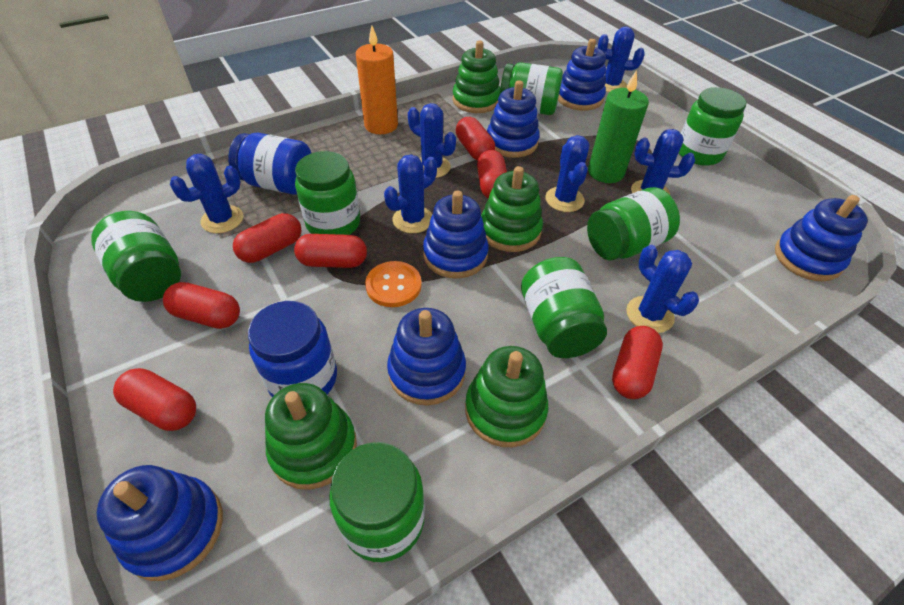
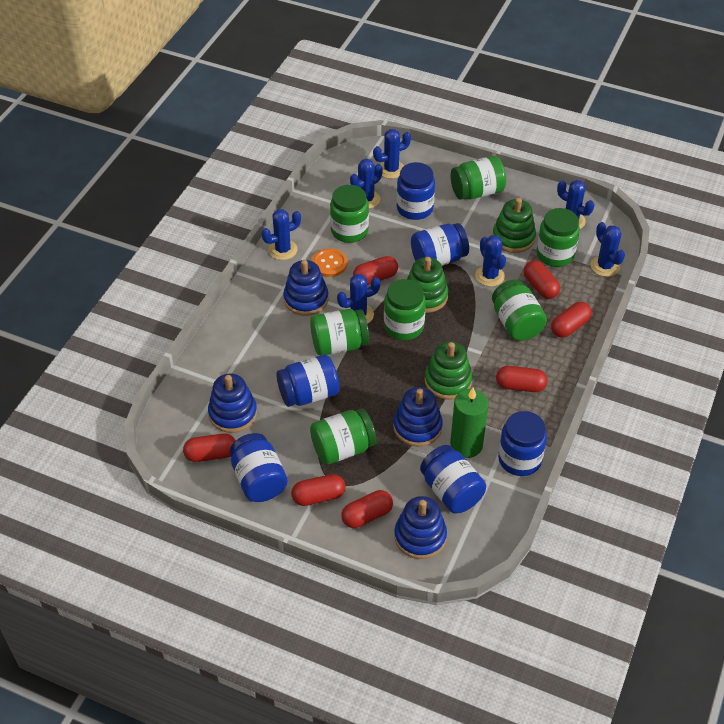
blue jar: [228,133,311,194] [248,301,337,397] = 2 -> [230,433,288,502] [276,354,340,407] [397,162,435,220] [411,223,469,266] [420,445,486,513] [498,411,547,476] = 6
blue stacking toy: [96,465,223,581] [387,308,466,406] [423,190,489,278] [487,80,540,158] [558,39,606,111] [775,195,868,281] = 6 -> [208,374,257,433] [283,260,329,316] [393,387,443,447] [394,496,447,559] = 4
green stacking toy: [265,383,357,490] [453,40,500,113] [465,346,548,447] [481,166,543,252] = 4 -> [407,257,448,313] [425,341,473,400] [492,198,536,253] = 3
orange candle: [356,26,398,134] = 1 -> none = 0

